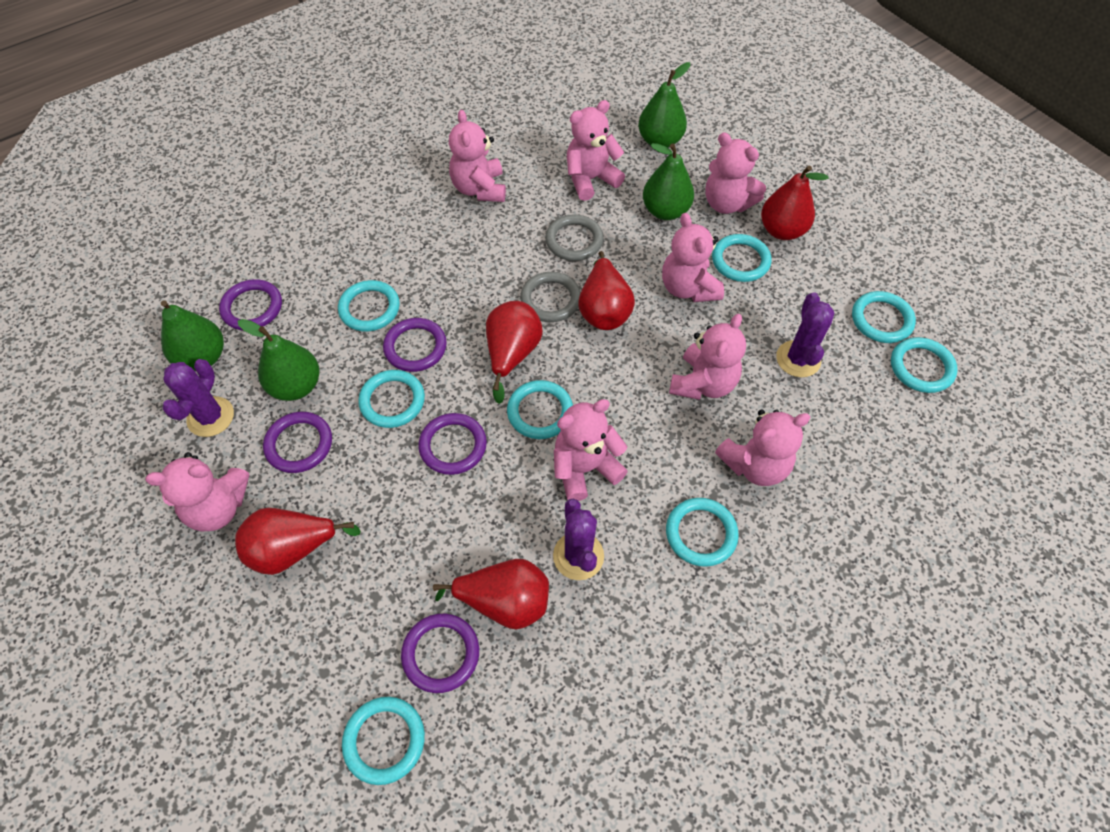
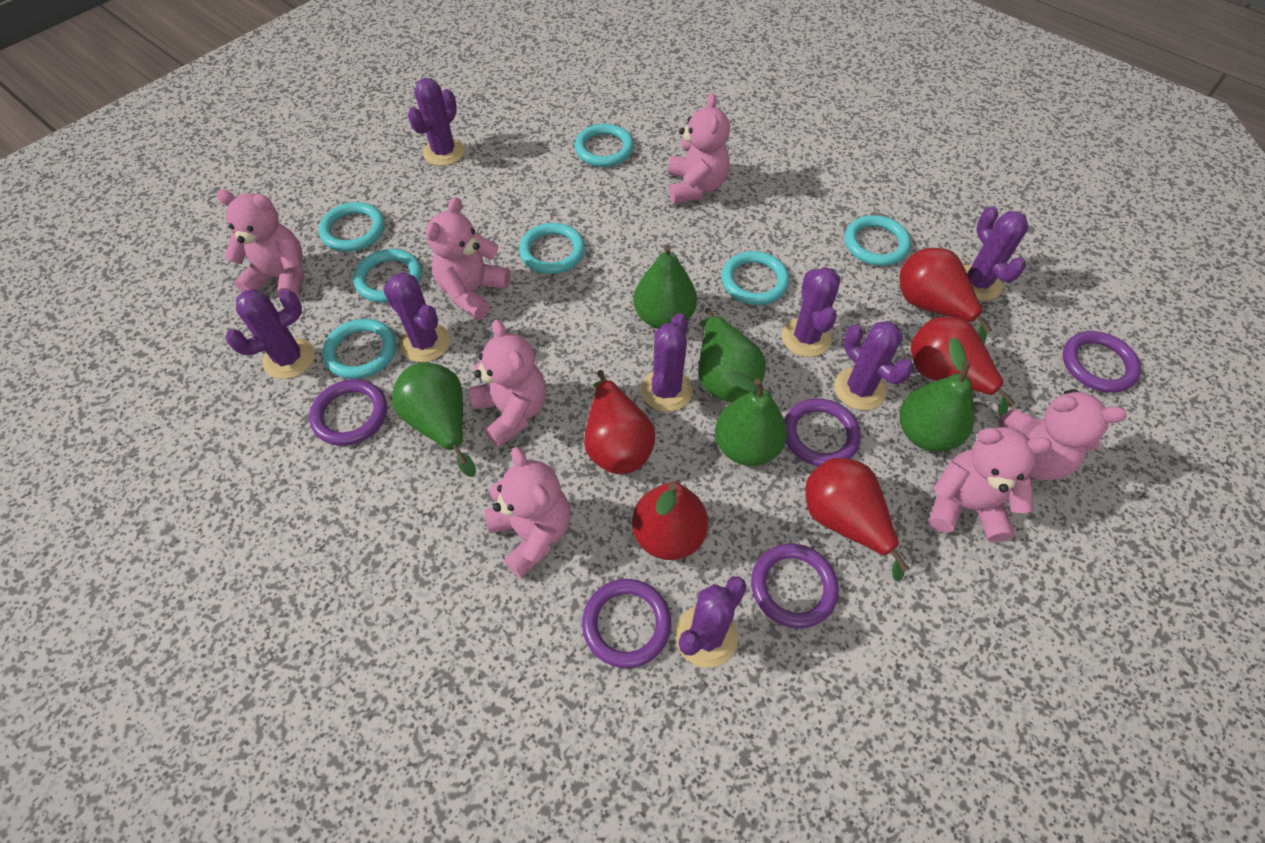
green pear: [161,300,224,371] [238,319,320,401] [638,62,690,148] [643,143,694,220] = 4 -> [392,362,476,477] [634,244,697,329] [699,308,766,402] [715,370,787,466] [900,338,974,452] = 5
grey ring: [520,272,581,322] [545,214,604,261] = 2 -> none = 0
pink teddy bear: [145,452,249,531] [449,110,506,202] [554,399,628,501] [567,100,625,201] [662,213,724,302] [669,314,746,400] [705,133,766,214] [715,410,810,486] = 8 -> [216,190,304,299] [426,197,511,320] [469,320,546,447] [484,447,570,578] [668,93,730,204] [929,427,1052,542] [998,389,1127,481] = 7
purple cactus: [162,359,234,437] [553,498,604,580] [776,292,835,377] = 3 -> [226,289,315,379] [383,272,450,362] [408,78,465,166] [641,313,693,412] [675,576,747,668] [782,267,840,357] [834,321,913,410] [964,206,1028,301] = 8
turquoise ring: [338,280,400,332] [342,697,425,785] [358,370,425,428] [507,380,573,439] [666,498,739,567] [712,234,772,282] [852,291,916,343] [891,337,958,393] = 8 -> [319,202,385,252] [322,319,396,379] [353,249,422,303] [519,223,585,274] [575,124,634,167] [722,251,789,305] [845,215,911,266] = 7

